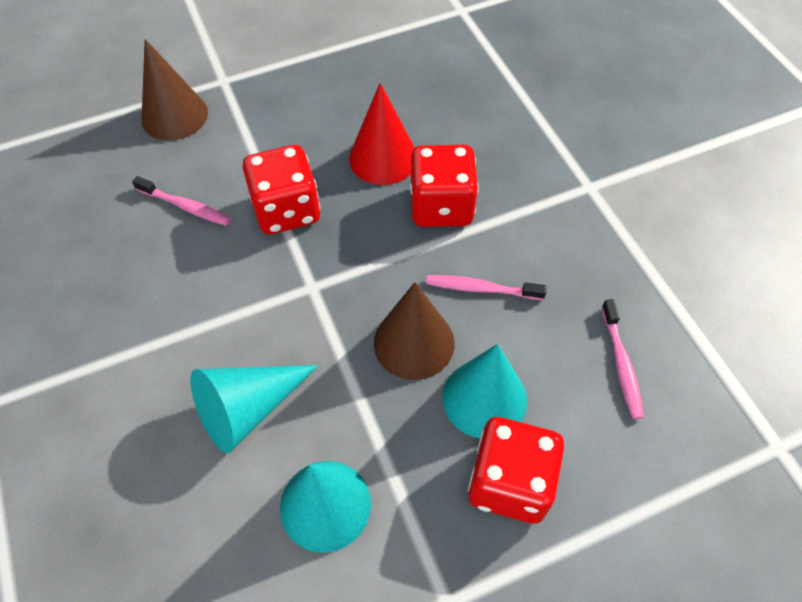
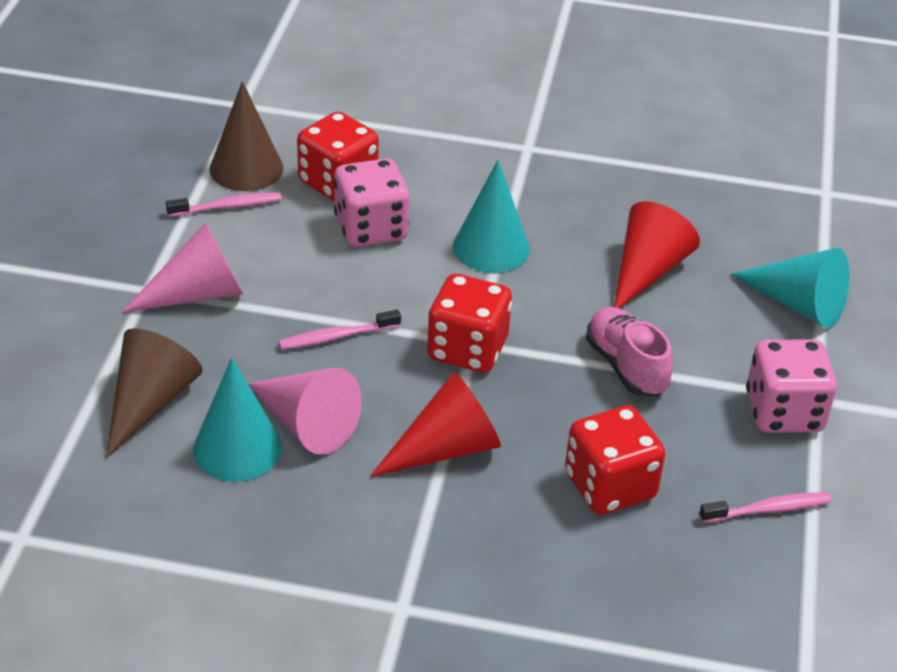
pink cone: none = 0 -> [122,223,243,313] [248,367,362,455] = 2
pink dice: none = 0 -> [334,158,409,247] [746,339,837,433] = 2
pink shoe: none = 0 -> [586,307,673,396] = 1
red cone: [349,83,415,185] = 1 -> [370,372,501,477] [614,201,700,308] = 2

